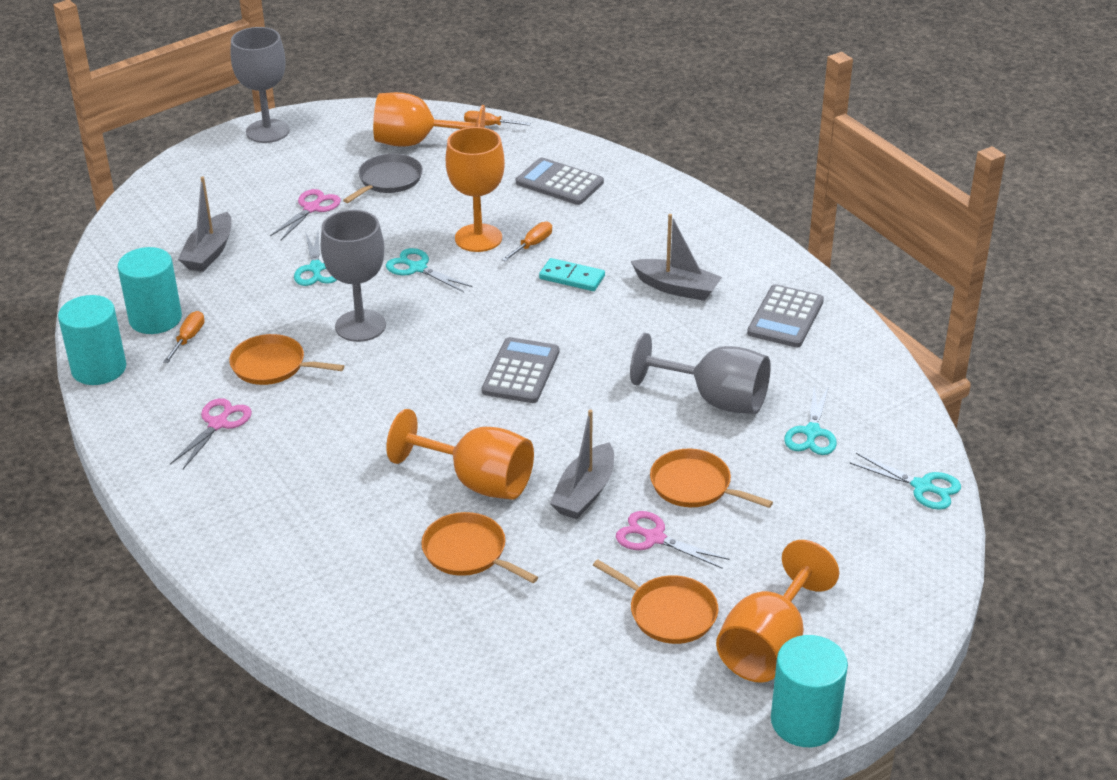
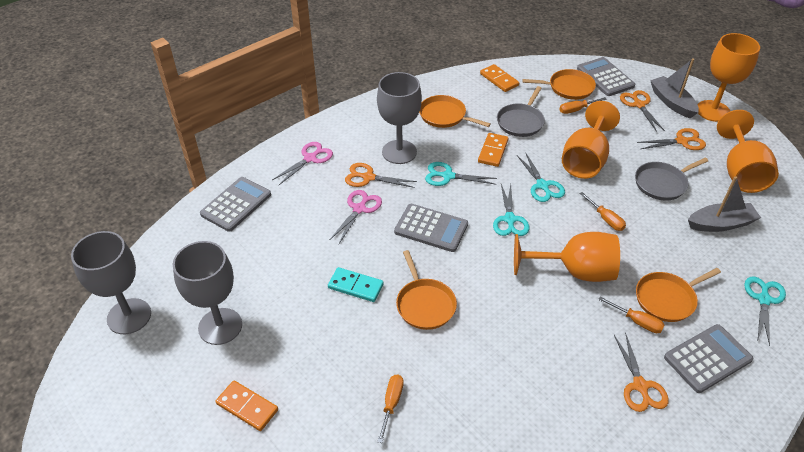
grey boat: [178,176,232,272] [550,410,614,519] [631,214,722,301] = 3 -> [650,59,699,119] [688,176,761,232] = 2
grey calculator: [482,337,559,403] [516,157,604,205] [747,284,824,347] = 3 -> [200,177,271,232] [394,204,468,252] [577,57,635,96] [664,324,753,393] = 4
grey pan: [343,154,423,203] = 1 -> [497,86,545,137] [635,158,708,201] = 2
orange domino: none = 0 -> [216,381,278,431] [478,133,509,167] [480,64,519,92] = 3
orange scissors: none = 0 -> [345,163,417,188] [614,333,669,412] [620,90,665,132] [637,128,706,150] = 4
orange screwdriver: [163,311,205,363] [464,111,531,126] [502,222,552,262] = 3 -> [377,375,404,443] [559,97,607,114] [579,192,626,231] [598,297,665,333] = 4
pink scissors: [170,398,252,469] [270,189,341,240] [616,511,730,569] = 3 -> [272,142,333,185] [330,190,382,244] = 2
turquoise cylinder: [58,295,126,385] [118,247,182,334] [771,635,848,747] = 3 -> none = 0

